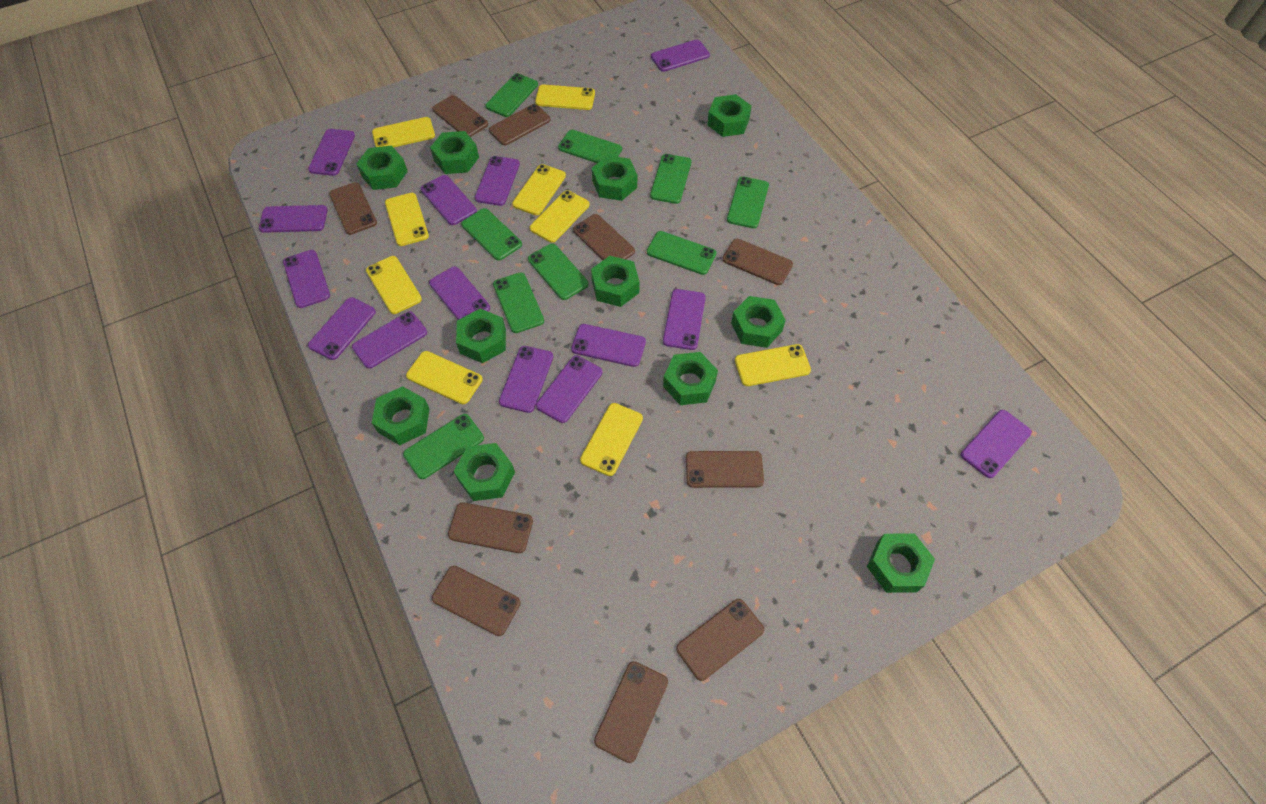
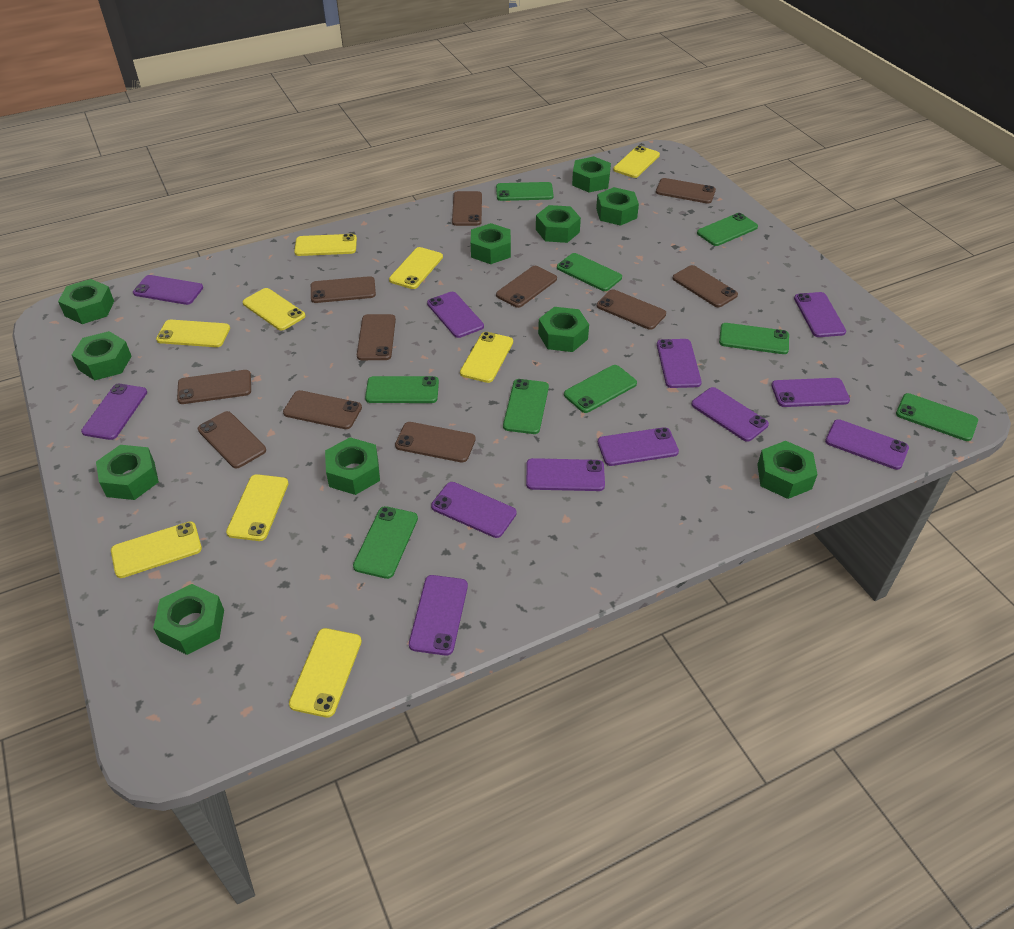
brown phone: [329,182,377,235] [432,95,488,137] [432,566,521,636] [448,502,533,553] [489,104,551,145] [573,214,635,260] [594,661,668,763] [676,599,764,681] [686,451,764,488] [722,239,793,285] = 10 -> [177,370,251,404] [198,411,266,468] [283,390,362,429] [311,276,376,303] [357,314,396,360] [395,422,476,462] [452,191,482,226] [496,266,557,308] [597,289,666,330] [656,178,716,204] [672,265,738,307] = 11
purple phone: [259,205,328,233] [283,250,330,308] [308,129,355,176] [308,297,376,360] [352,311,427,369] [421,175,477,225] [429,267,490,320] [475,156,520,206] [499,346,553,413] [536,355,603,423] [571,324,646,367] [651,39,710,72] [663,289,706,350] [961,410,1032,478] = 14 -> [81,384,147,440] [133,275,203,305] [409,575,468,656] [427,292,484,338] [431,482,517,538] [526,458,605,491] [598,427,679,466] [657,339,702,388] [691,387,769,442] [771,378,850,407] [794,292,846,337] [825,419,909,470] = 12

